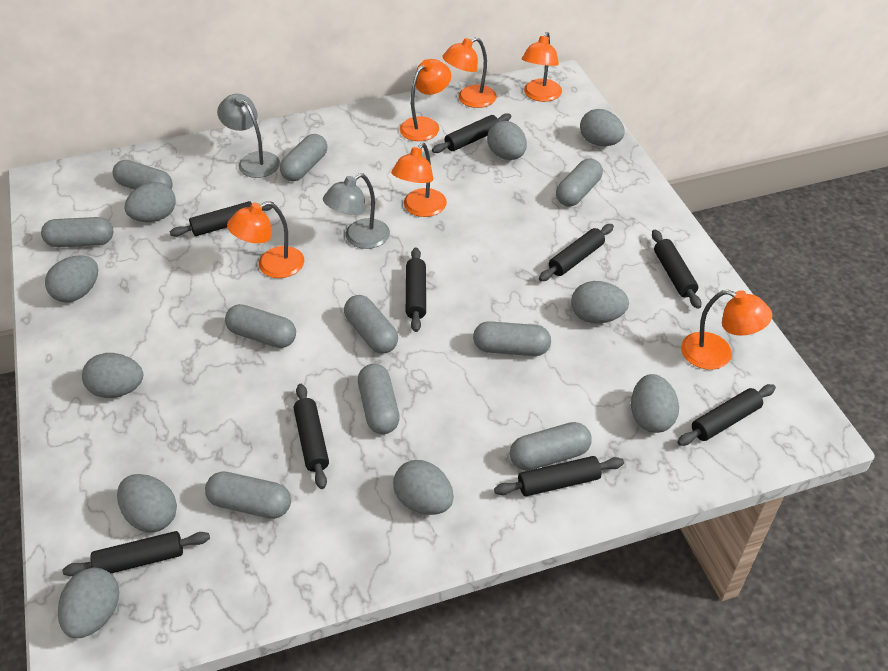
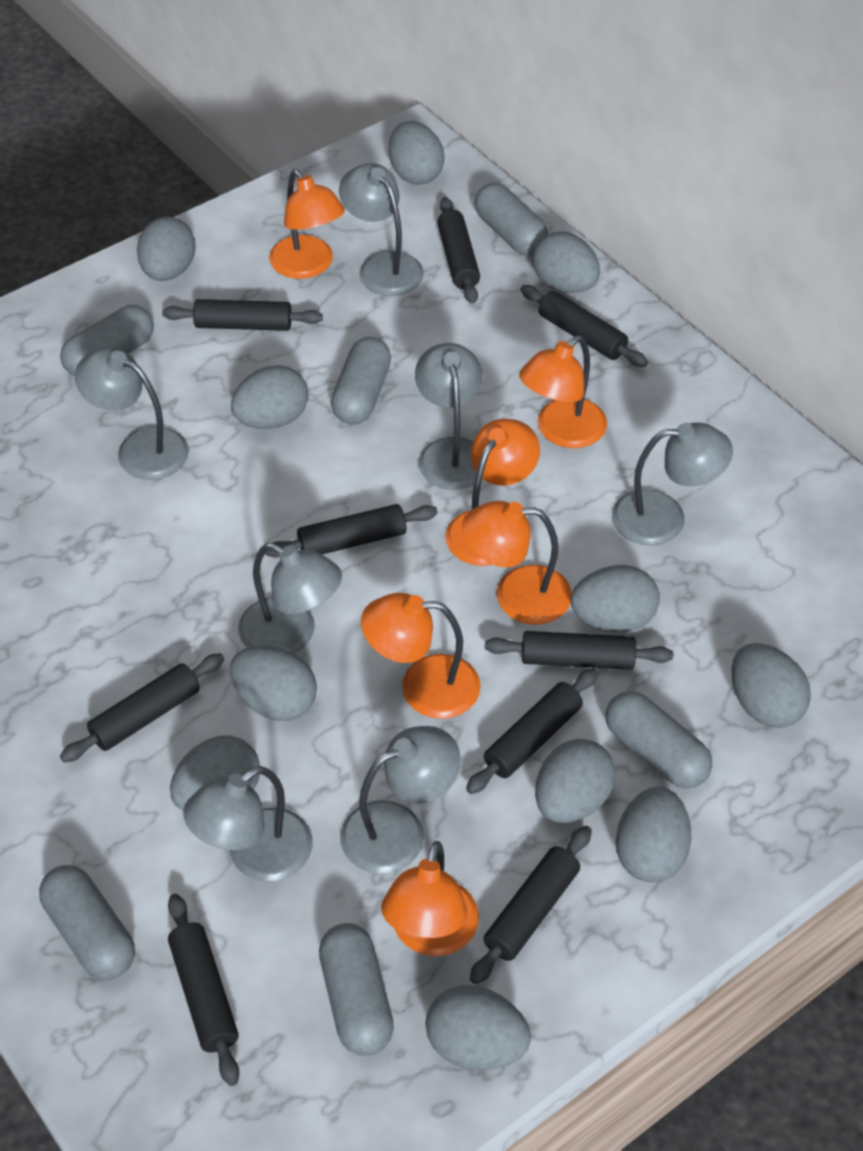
grey capsule: [41,217,113,247] [113,160,173,190] [205,471,291,519] [225,304,296,348] [280,134,327,181] [344,295,398,354] [358,364,400,434] [473,321,551,356] [510,422,592,471] [556,158,603,206] = 10 -> [39,865,135,980] [60,305,154,376] [319,923,394,1056] [331,337,391,424] [475,183,548,256] [605,691,712,789] = 6
grey egg: [45,255,98,303] [58,568,119,638] [82,353,143,398] [117,474,177,532] [124,182,176,222] [393,460,454,515] [487,121,527,160] [571,281,629,324] [580,109,625,146] [631,374,679,433] = 10 -> [137,217,196,281] [170,736,260,811] [230,645,317,721] [231,365,309,429] [389,121,444,185] [426,985,531,1070] [533,232,600,293] [535,739,615,823] [571,565,660,632] [616,787,692,882] [731,643,811,728] = 11
grey lamp: [217,94,280,178] [323,173,390,249] = 2 -> [75,347,189,480] [183,766,313,881] [238,543,342,654] [339,163,424,296] [340,726,461,874] [415,343,483,490] [612,422,733,546] = 7

